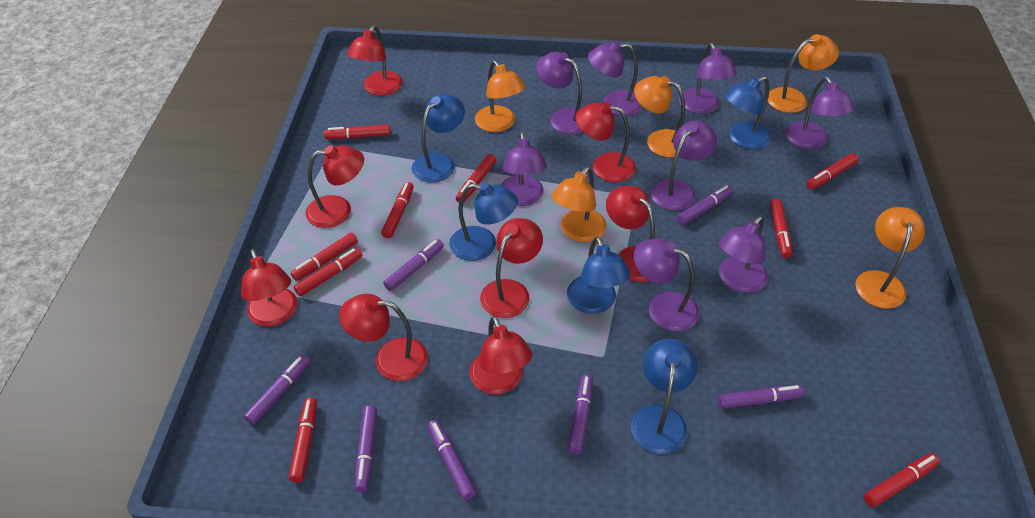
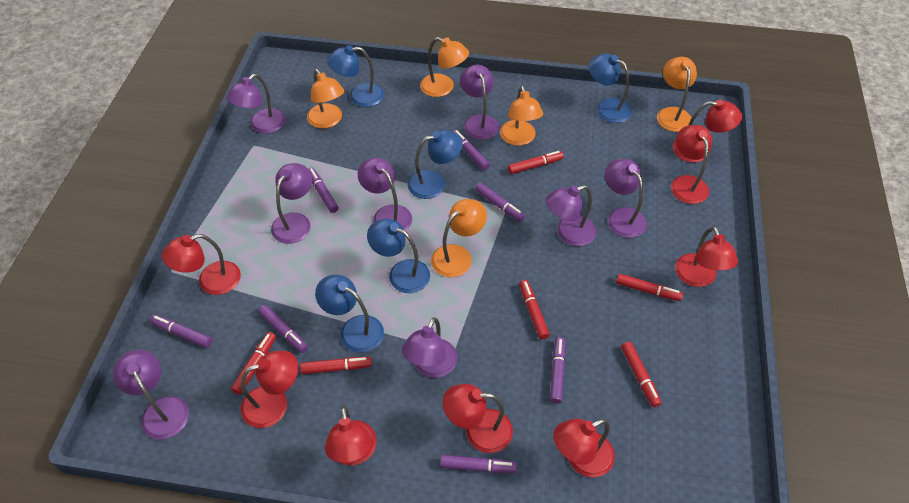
red marker: [289,398,317,483] [291,233,358,281] [294,248,363,296] [324,124,391,139] [381,182,414,238] [456,154,496,203] [770,199,792,258] [807,153,859,189] [863,453,940,507] = 9 -> [231,332,276,395] [300,357,372,374] [508,151,564,174] [519,280,550,340] [616,274,683,301] [621,342,661,407] = 6

